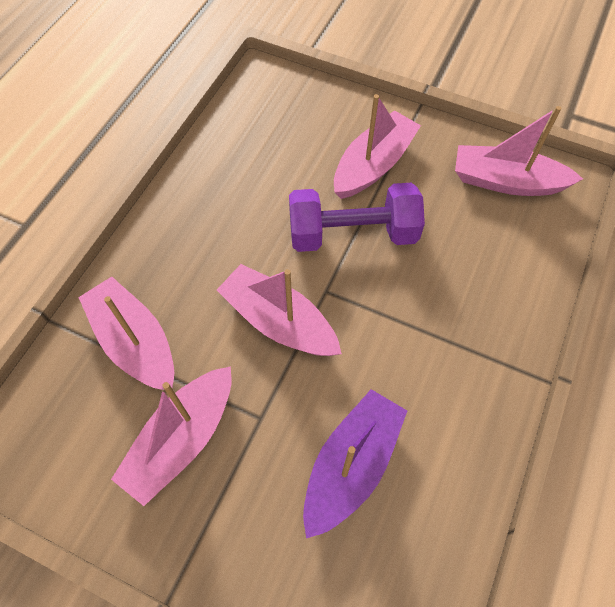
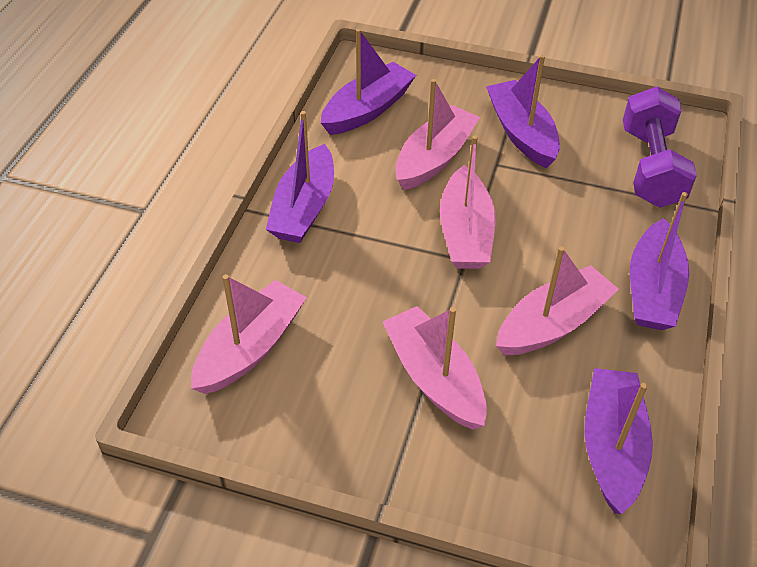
purple boat: [303,389,407,538] = 1 -> [266,111,334,243] [321,29,416,135] [486,55,560,168] [584,368,653,514] [630,192,689,330] = 5

